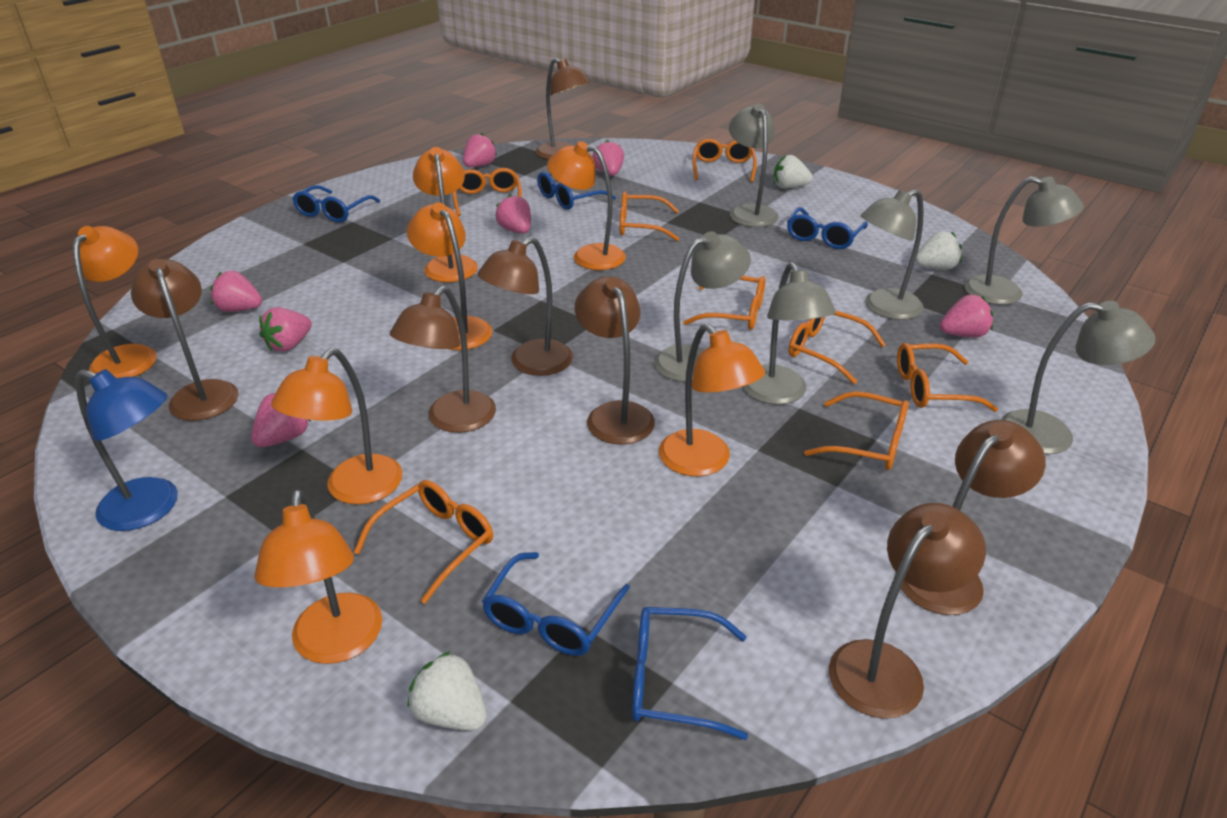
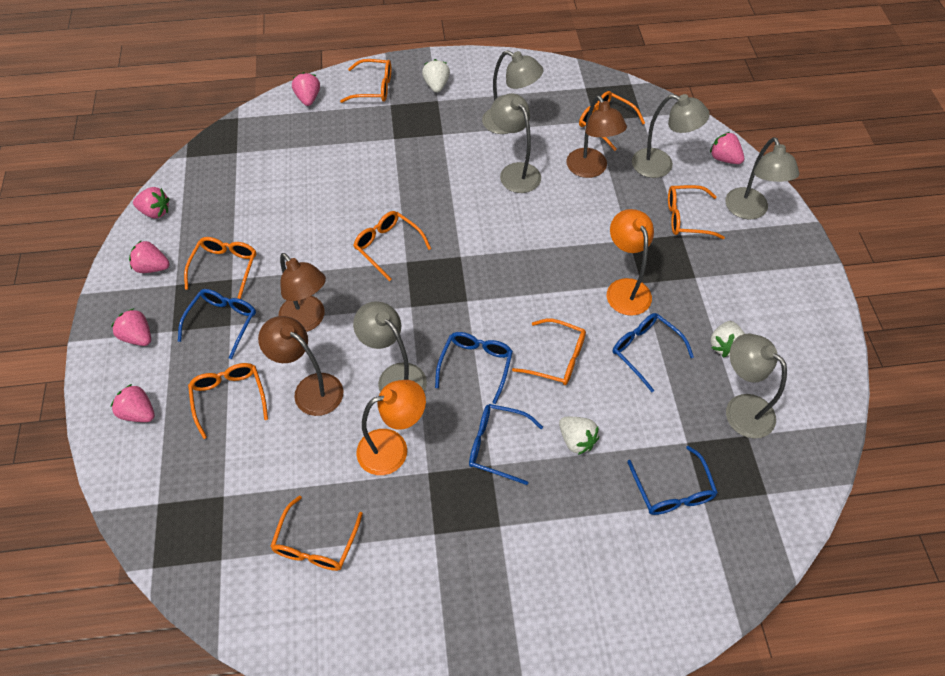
blue lamp: [75,369,178,531] = 1 -> none = 0
brown lamp: [131,259,239,421] [390,286,496,433] [477,237,573,376] [536,58,590,159] [575,276,655,445] [829,503,986,719] [901,420,1046,615] = 7 -> [258,316,343,416] [279,253,326,332] [566,95,627,178] = 3
orange lamp: [73,226,157,378] [254,490,382,664] [271,348,402,505] [407,202,492,350] [413,147,478,282] [547,141,626,270] [659,324,765,476] = 7 -> [356,380,426,475] [607,209,654,316] = 2
pink strawberry: [210,271,262,312] [251,393,311,447] [259,307,312,352] [463,133,497,167] [495,194,531,233] [592,140,624,176] [940,295,993,338] = 7 -> [111,308,151,346] [111,384,155,422] [129,240,170,273] [133,187,169,218] [292,72,320,106] [710,132,744,164] = 6

